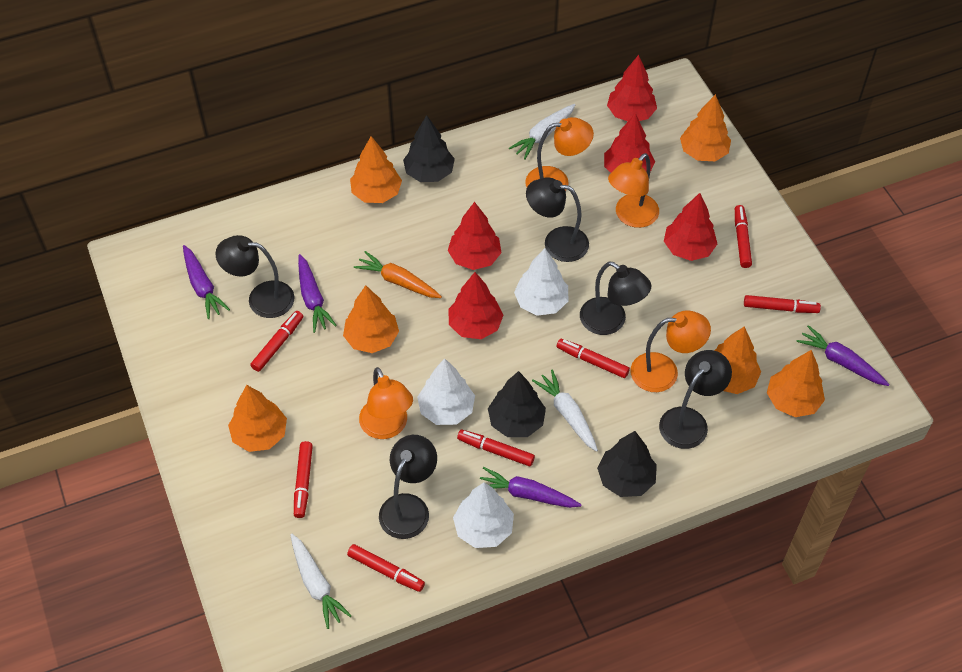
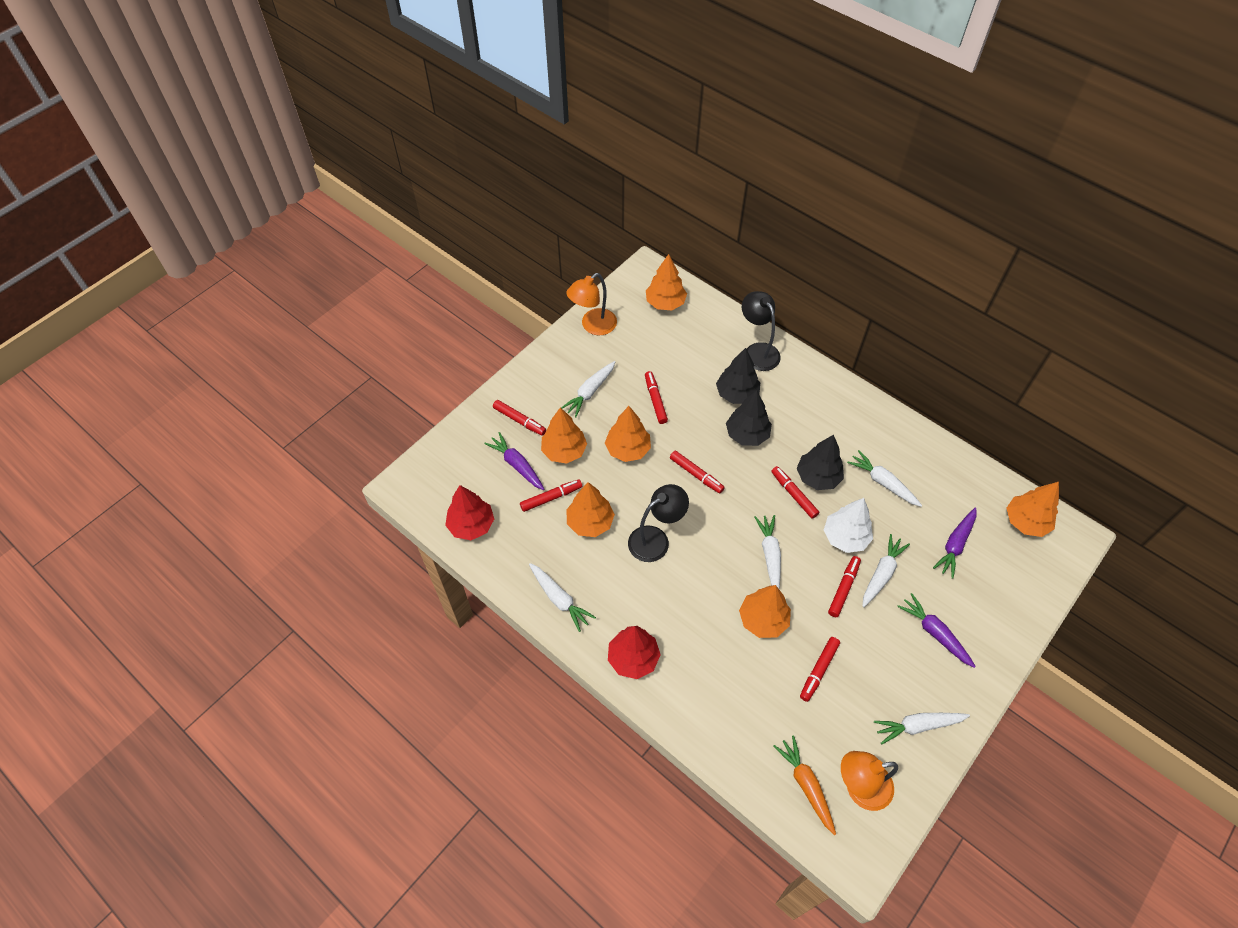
black lamp: [215,235,295,318] [379,435,437,539] [526,178,589,262] [580,262,651,335] [659,350,732,449] = 5 -> [628,484,689,562] [742,291,781,371] = 2
orange lamp: [359,367,413,439] [526,117,594,191] [608,153,659,228] [631,311,711,392] = 4 -> [566,273,617,336] [841,751,898,811] = 2
purple carrot: [183,245,230,319] [298,254,337,333] [480,467,582,508] [796,325,890,386] = 4 -> [484,432,545,490] [897,593,976,668] [933,508,976,579] = 3
red tree: [448,202,501,270] [448,272,504,339] [604,113,655,173] [607,55,657,121] [664,193,717,261] = 5 -> [445,485,494,540] [608,626,661,679] = 2
white carrot: [290,534,352,629] [509,104,575,160] [532,369,598,452] = 3 -> [529,563,596,632] [561,361,615,417] [755,515,781,589] [847,450,922,507] [863,534,910,607] [874,713,970,744] = 6
white tree: [417,358,475,425] [453,482,514,548] [514,248,568,316] = 3 -> [824,498,873,553] = 1

